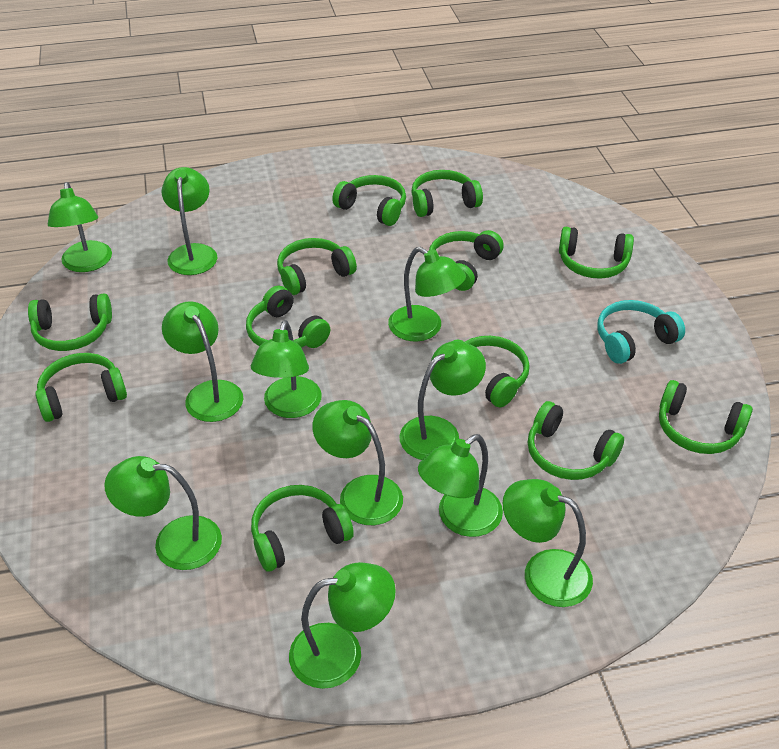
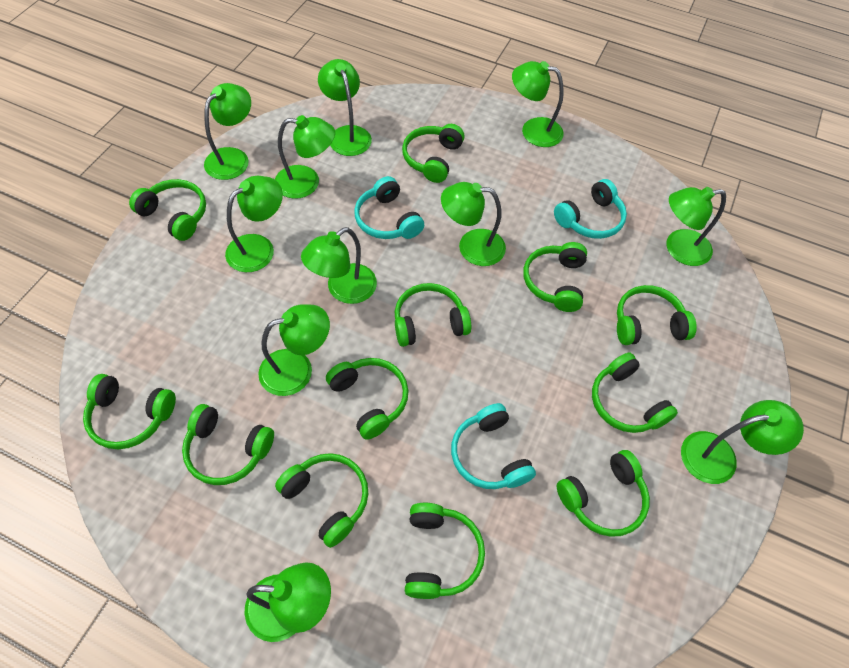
turquoise headphones: [597,300,685,364] = 1 -> [354,176,424,239] [451,403,536,489] [554,179,627,239] = 3

